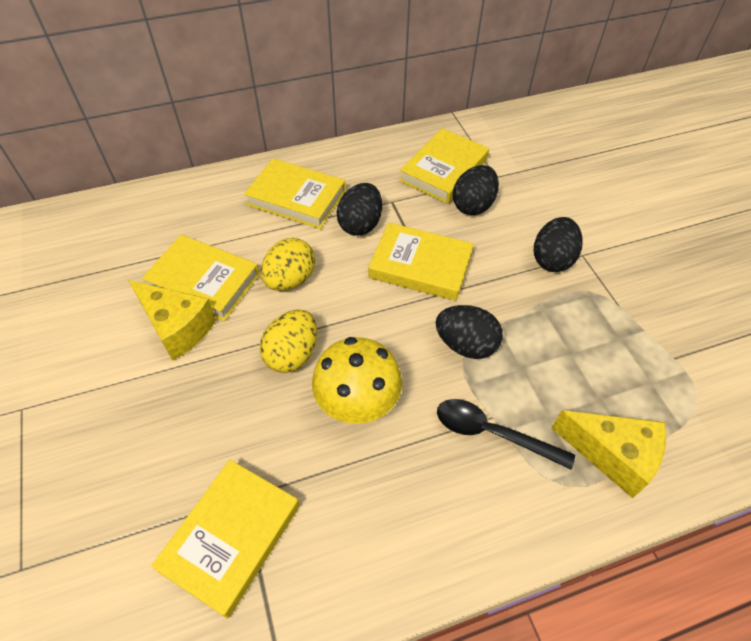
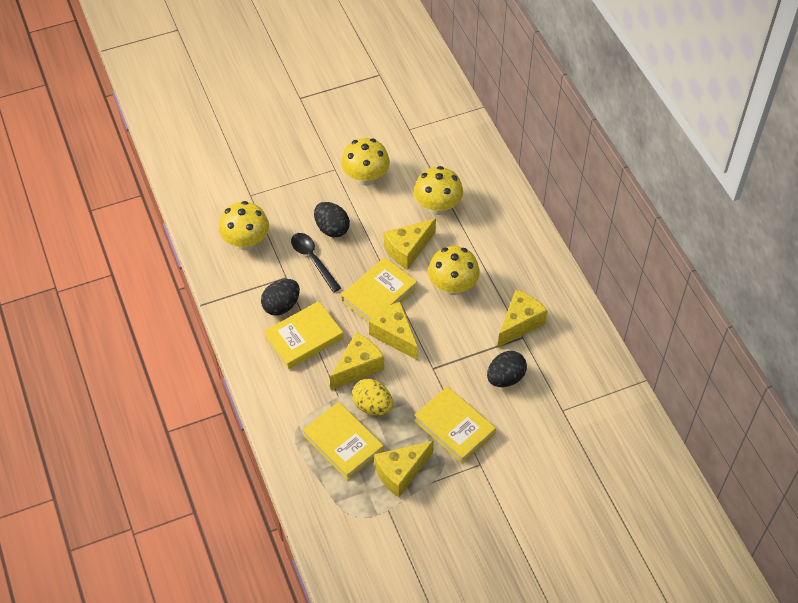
black egg: [336,183,382,236] [436,305,503,359] [453,165,499,215] [534,217,583,272] = 4 -> [261,279,300,316] [314,202,350,237] [487,351,527,387] = 3
yellow book: [142,235,260,321] [151,460,300,619] [244,158,345,229] [369,223,474,301] [400,128,489,204] = 5 -> [264,301,343,369] [303,402,384,480] [341,257,417,323] [414,386,496,464] = 4
yellow cheese: [128,280,216,361] [551,410,666,498] = 2 -> [330,333,384,390] [369,301,418,360] [374,441,434,497] [384,219,436,270] [498,290,548,347] = 5
yellow egg: [260,309,317,373] [261,238,315,291] = 2 -> [352,379,393,415] = 1
yellow mushroom: [312,337,402,424] = 1 -> [219,201,269,250] [341,138,390,186] [414,166,463,215] [428,246,480,295] = 4

